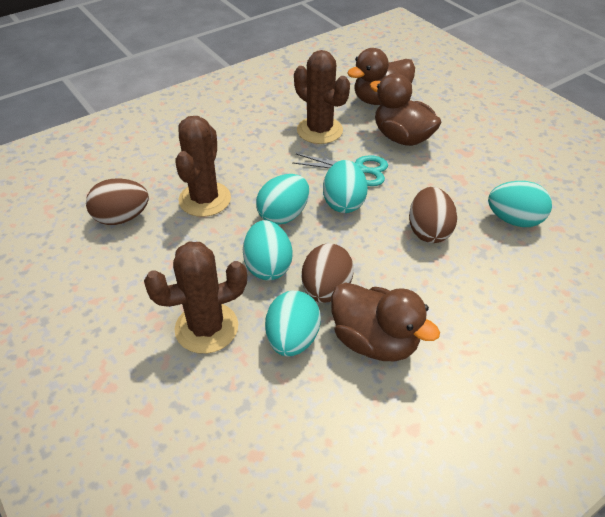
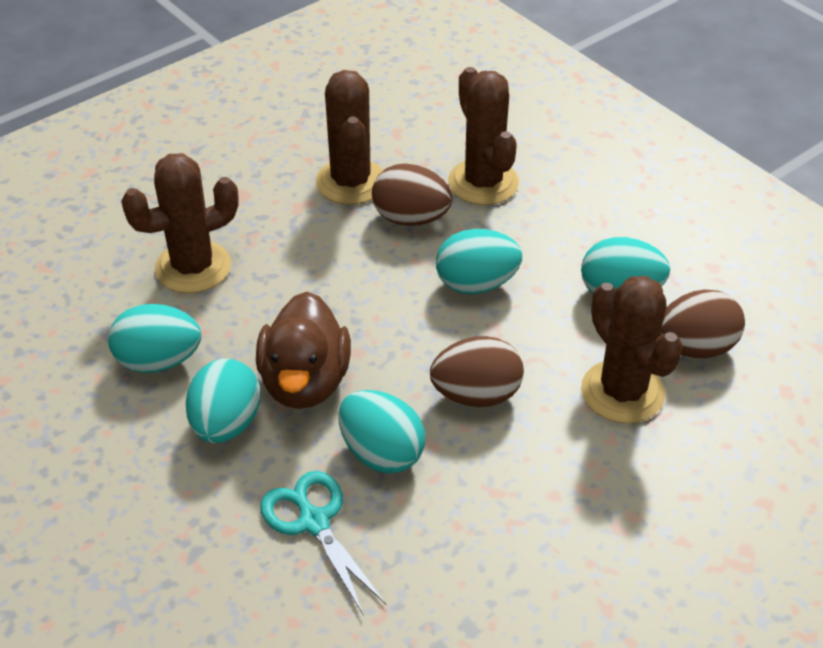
brown cactus: [144,242,247,354] [175,116,231,217] [294,50,350,144] = 3 -> [121,153,239,293] [316,70,383,204] [448,67,519,205] [581,276,683,424] = 4
brown duck: [331,282,440,361] [347,48,415,105] [370,73,442,146] = 3 -> [256,292,351,409] = 1

